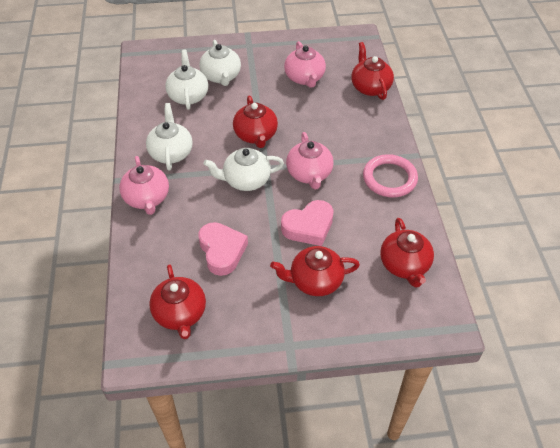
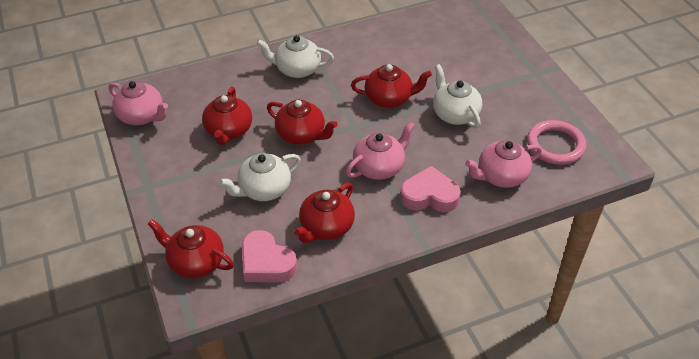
white teapot: [146,103,193,170] [165,49,208,110] [199,40,241,86] [203,148,284,191] = 4 -> [219,153,301,201] [256,35,334,78] [433,64,482,129] = 3

